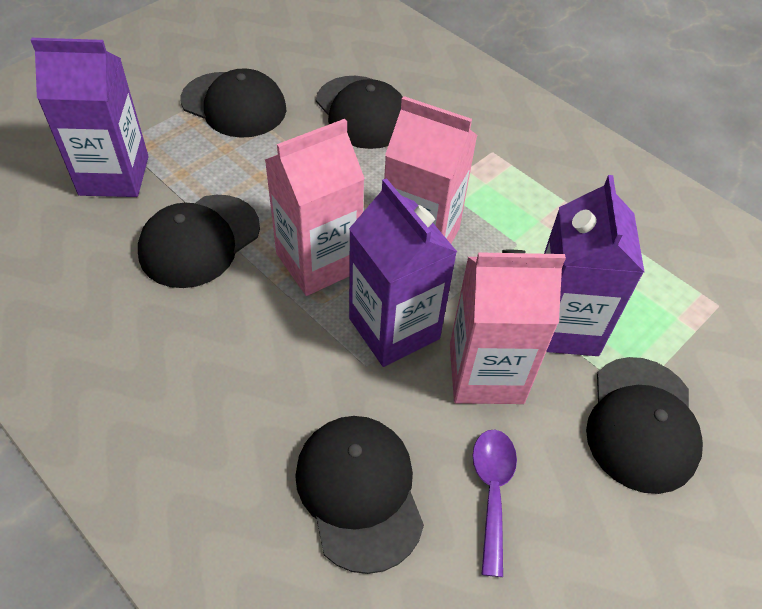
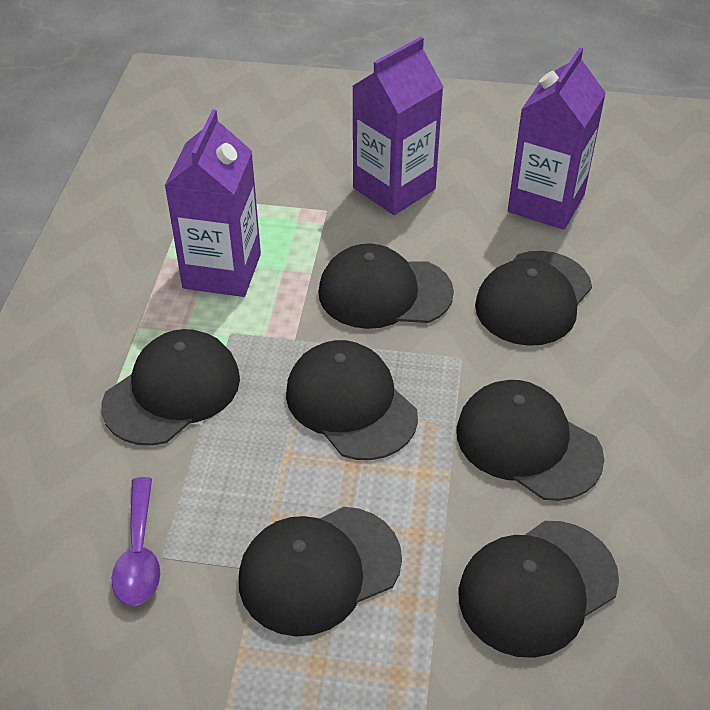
black cap: [138,195,260,288] [181,68,286,138] [295,416,424,574] [316,76,403,149] [586,357,703,494] = 5 -> [101,329,240,446] [239,507,402,637] [286,340,418,460] [318,243,454,329] [456,380,604,501] [458,521,619,658] [475,251,592,346] = 7
pink carton: [265,119,365,296] [384,96,477,244] [450,250,566,404] = 3 -> none = 0

